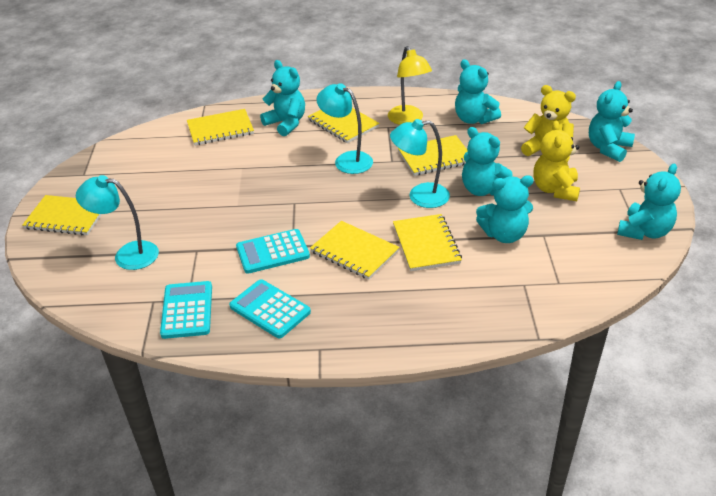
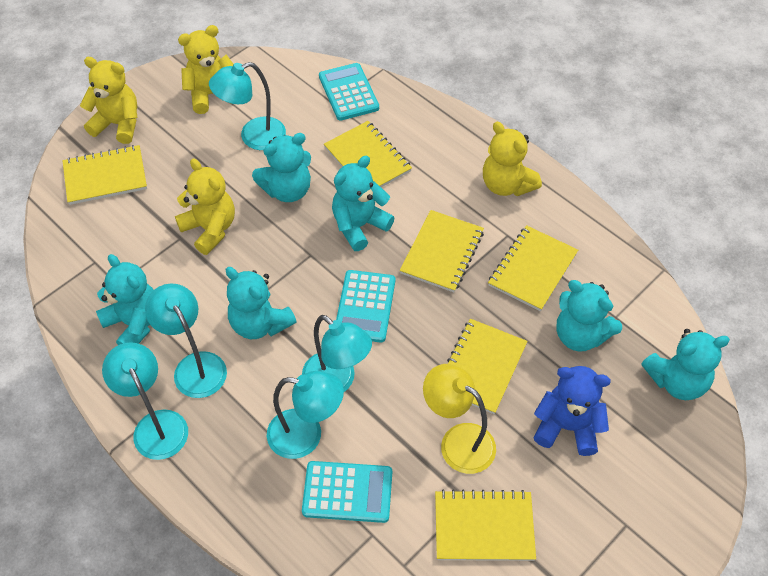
blue teddy bear: none = 0 -> [534,366,611,456] = 1
turquoise lamp: [76,175,159,270] [317,83,373,174] [390,119,450,208] = 3 -> [102,342,188,460] [145,283,227,398] [209,62,286,150] [267,371,344,459] [302,315,372,392] = 5
yellow teddy bear: [521,85,576,156] [533,121,580,201] = 2 -> [80,57,138,144] [175,158,235,255] [178,25,234,114] [483,122,542,196] = 4

